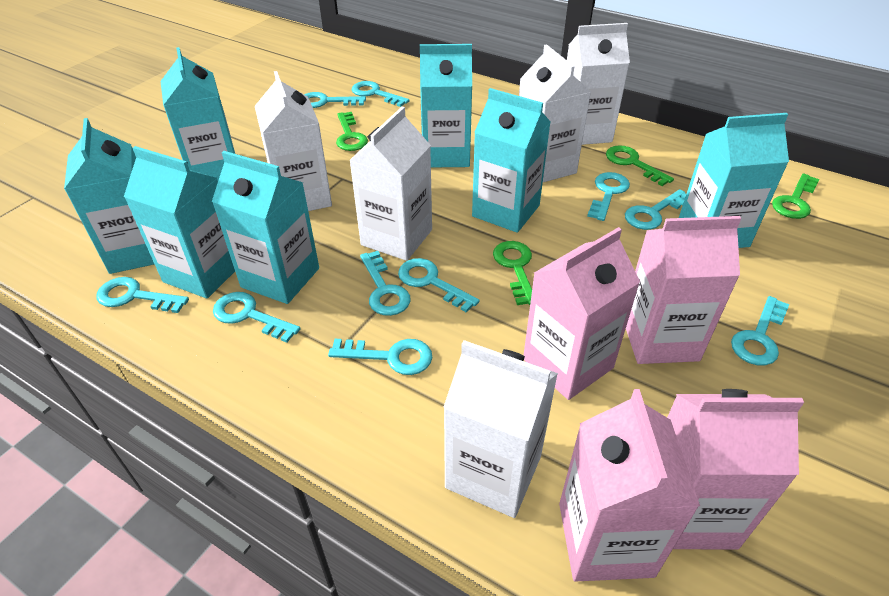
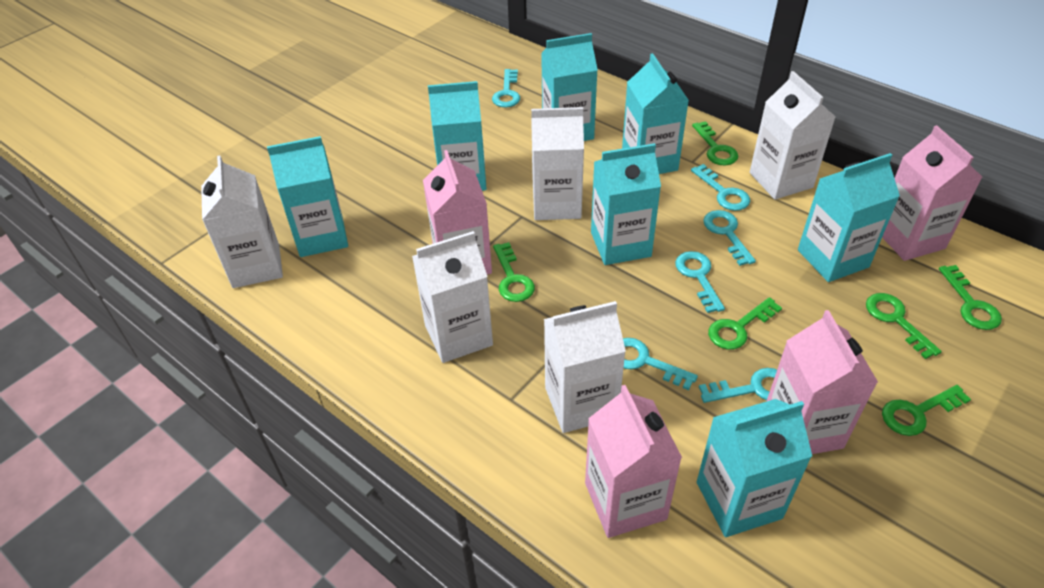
green key: [336,112,368,151] [493,241,532,305] [606,145,674,186] [772,173,819,219] = 4 -> [493,242,535,302] [692,121,738,165] [708,297,782,350] [866,293,942,359] [882,385,971,436] [939,265,1002,330] = 6
turquoise key: [96,277,189,313] [213,292,301,343] [304,92,366,108] [328,339,432,375] [351,81,409,107] [360,251,411,316] [398,258,480,312] [587,172,630,221] [625,189,686,230] [731,296,789,366] = 10 -> [492,69,520,107] [623,338,698,390] [675,251,725,313] [691,164,750,211] [699,368,777,403] [703,210,756,266] = 6

